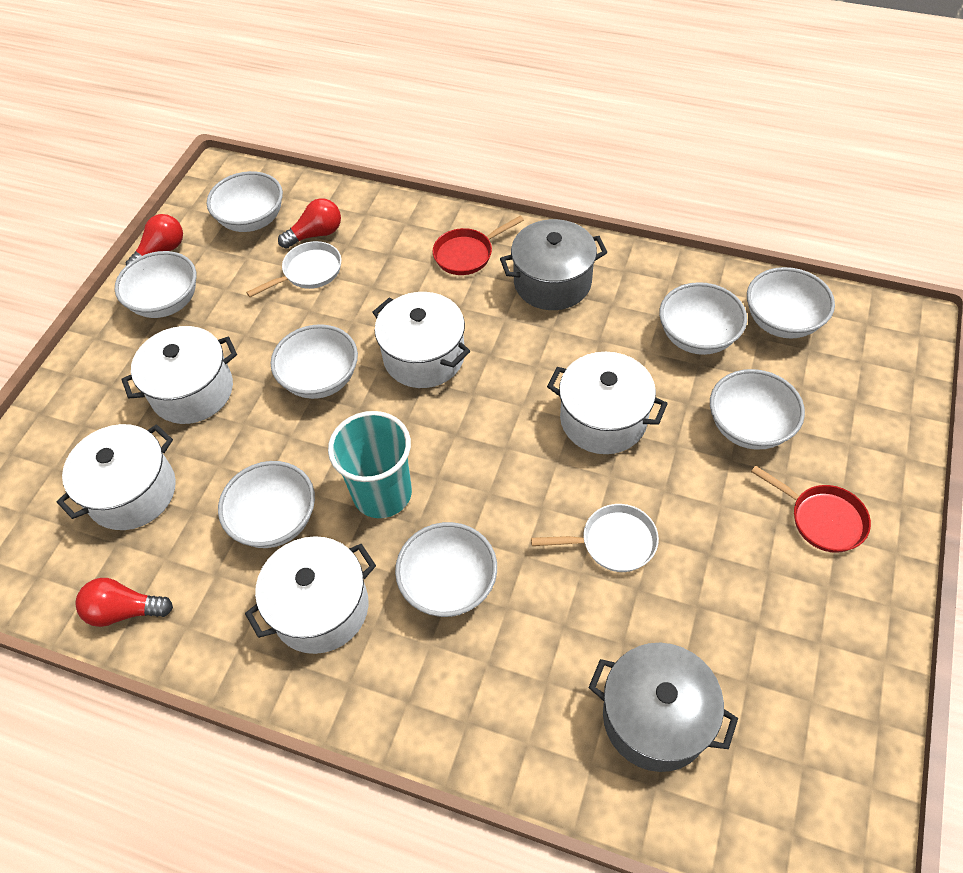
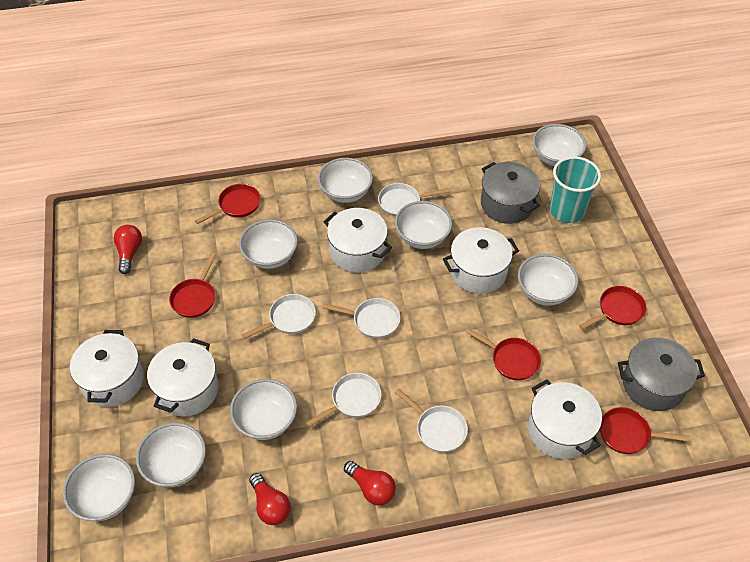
red pan: [432,216,524,275] [751,465,871,553] = 2 -> [169,253,216,318] [195,184,260,224] [465,328,541,380] [579,286,646,330] [600,407,689,454] = 5
white pan: [246,241,341,297] [531,504,659,572] = 2 -> [242,294,316,339] [306,373,382,427] [322,298,400,338] [378,183,449,217] [395,388,468,452] = 5

